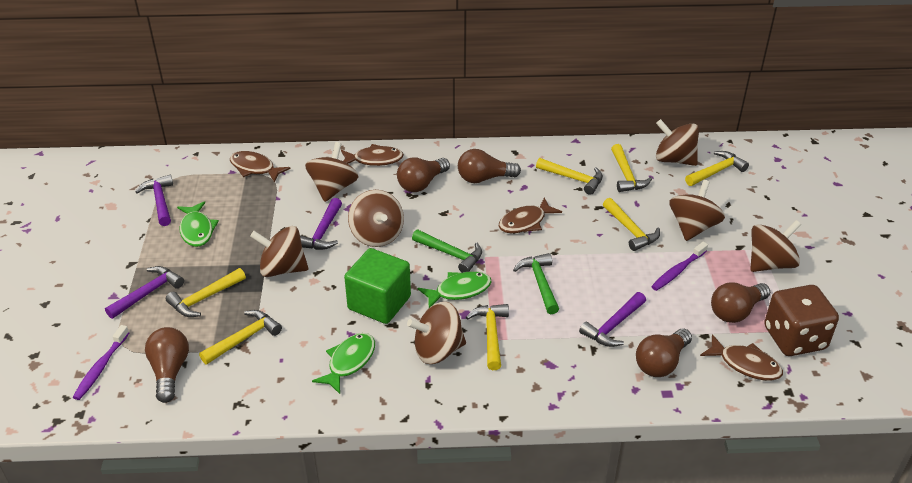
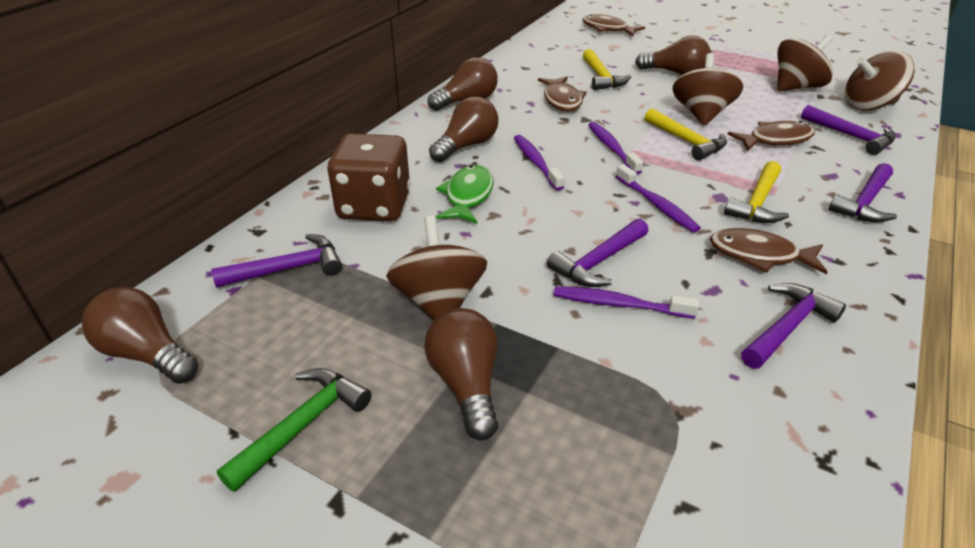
brown spinning top: [250,226,308,277] [305,142,359,202] [348,190,404,247] [407,302,466,364] [656,119,699,166] [669,180,725,241] [750,220,801,272] = 7 -> [386,216,487,320] [672,53,743,126] [777,34,833,91] [845,51,915,111] = 4
green cube: [344,248,411,324] = 1 -> none = 0
green fish: [177,201,219,247] [312,333,375,394] [418,271,492,308] = 3 -> [436,165,494,224] = 1
green hammer: [412,230,482,273] [513,253,559,314] = 2 -> [217,368,371,492] = 1
purple hammer: [105,266,184,319] [135,175,173,226] [300,198,342,250] [579,292,646,347] = 4 -> [211,234,342,288] [547,219,649,287] [741,283,846,369] [801,105,895,155] [829,163,897,222] = 5
purple toothbrush: [73,325,129,400] [651,242,708,291] = 2 -> [514,135,565,191] [554,286,699,318] [588,122,643,175] [615,164,701,233] = 4
yellow hammer: [166,268,246,317] [199,310,282,364] [466,304,509,370] [536,158,603,195] [603,198,660,251] [611,144,652,192] [685,151,749,186] = 7 -> [583,49,631,90] [645,108,727,161] [724,161,789,223] = 3

